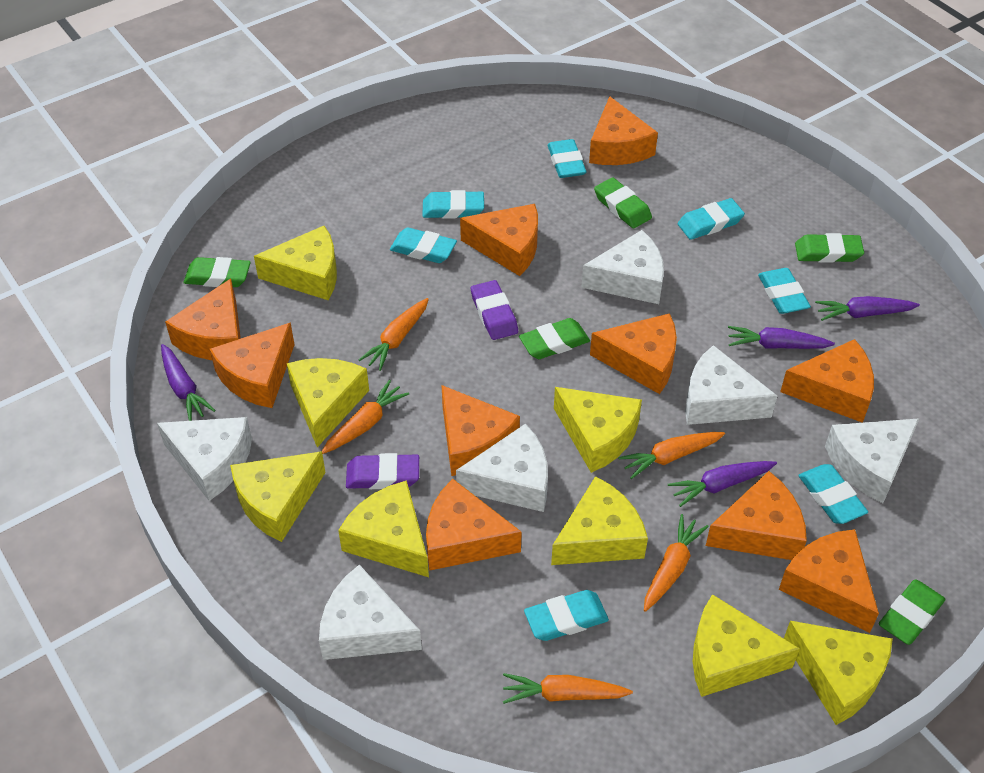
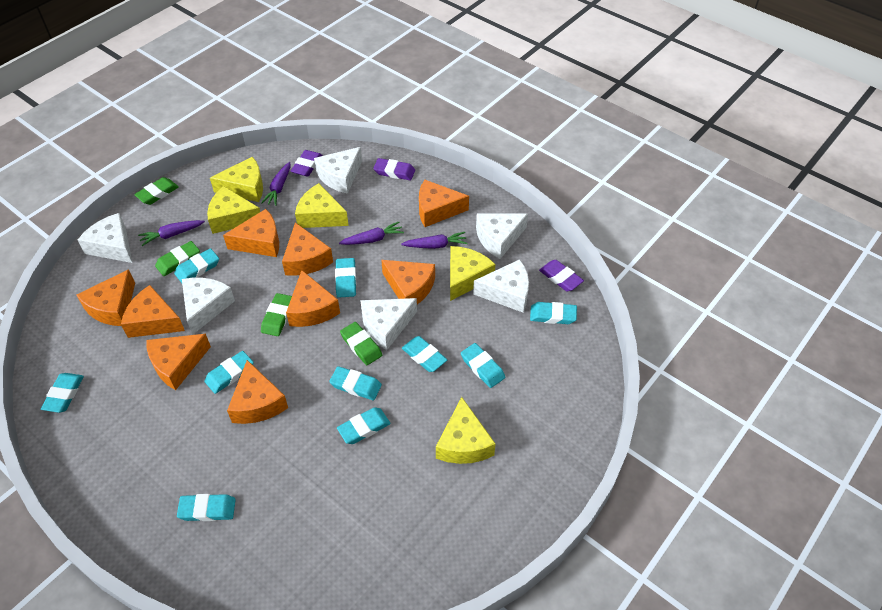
green eraser: [184,257,251,287] [519,318,590,359] [594,177,652,228] [795,233,864,263] [879,580,945,645] = 5 -> [134,177,179,205] [155,241,200,276] [261,293,292,336] [340,322,382,365] = 4
orange carrot: [322,380,409,454] [358,298,429,371] [503,673,633,704] [618,432,725,479] [644,514,709,612] = 5 -> none = 0
orange cheese: [165,278,241,360] [210,322,295,408] [426,479,522,571] [442,385,520,476] [460,204,538,276] [589,96,658,165] [590,313,677,394] [706,471,807,560] [779,529,879,633] [780,339,874,423] = 10 -> [76,269,135,326] [121,285,185,338] [146,334,211,390] [223,209,279,257] [227,360,288,424] [282,222,333,276] [286,270,340,327] [381,260,435,304] [419,180,469,227] = 9
purple eraser: [346,453,419,489] [471,280,518,340] = 2 -> [291,150,322,177] [373,158,415,180] [539,260,584,291] = 3
turquoise eraser: [390,227,457,263] [422,190,484,219] [524,590,609,641] [548,139,586,178] [678,198,745,240] [758,268,811,314] [798,464,868,524] = 7 -> [41,373,84,413] [174,248,219,283] [177,494,236,521] [204,351,254,394] [329,366,382,400] [335,258,356,298] [337,407,391,444] [402,336,447,372] [461,343,505,388] [530,302,577,324] = 10
yellow cheese: [230,451,326,542] [254,226,337,300] [287,358,369,447] [338,480,429,577] [551,476,648,565] [554,387,642,473] [693,594,800,697] [784,621,893,725] = 8 -> [207,186,260,234] [210,157,263,202] [295,183,349,228] [436,397,495,464] [450,246,495,301] = 5

